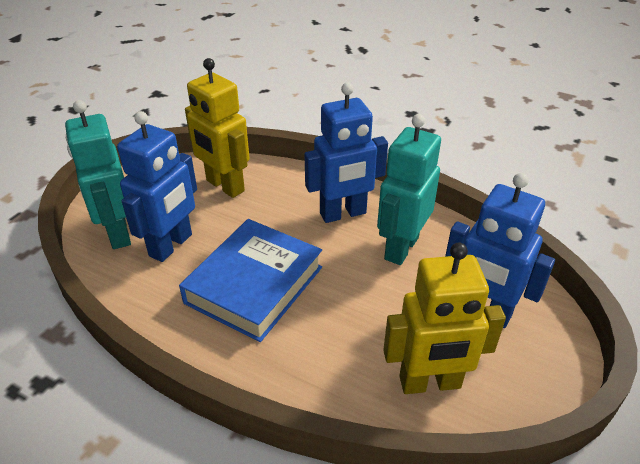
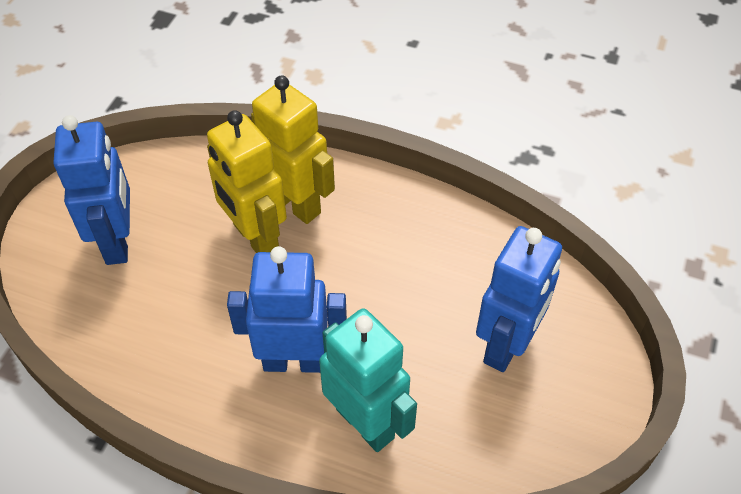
blue book: [179,219,322,342] = 1 -> none = 0
turquoise robot: [65,100,131,249] [377,114,441,265] = 2 -> [319,308,417,452] = 1

